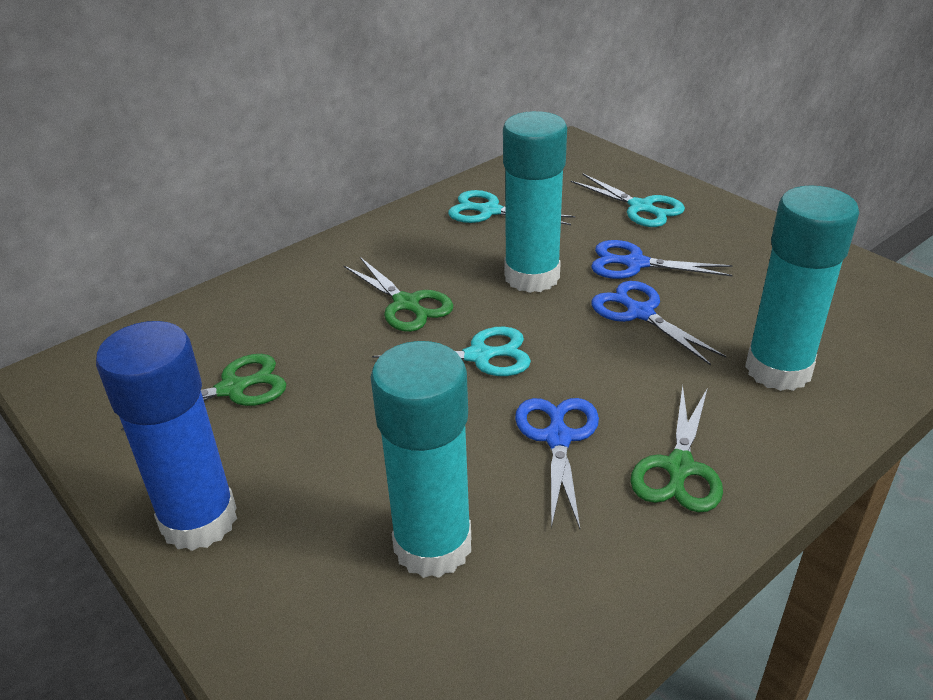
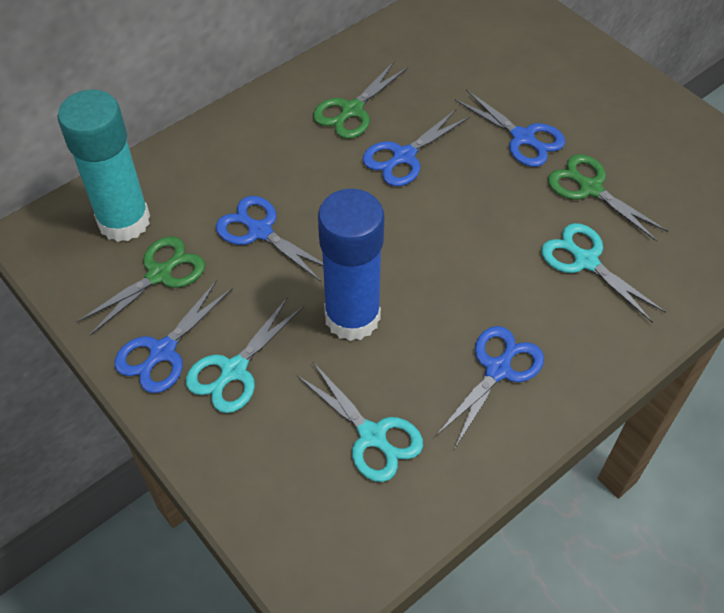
blue scissors: [515,398,599,529] [591,240,733,279] [591,281,727,366] = 3 -> [115,280,233,393] [216,196,323,282] [363,109,470,186] [436,326,544,448] [454,89,565,167] = 5
turquoise glue stick: [371,341,472,578] [503,111,567,293] [745,185,859,391] = 3 -> [57,90,150,242] = 1

